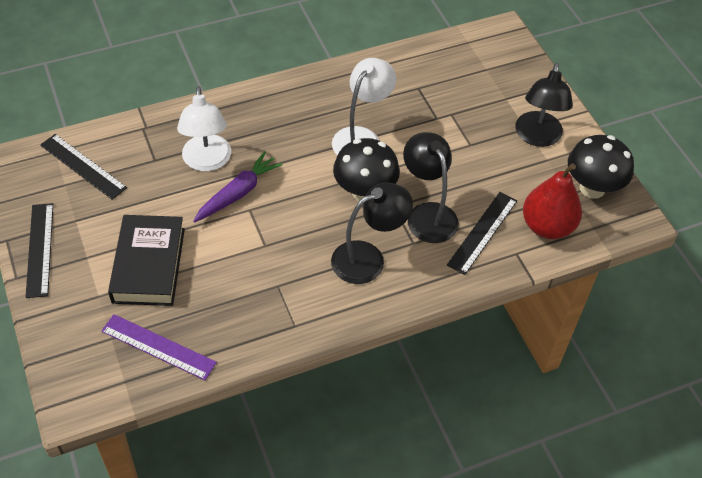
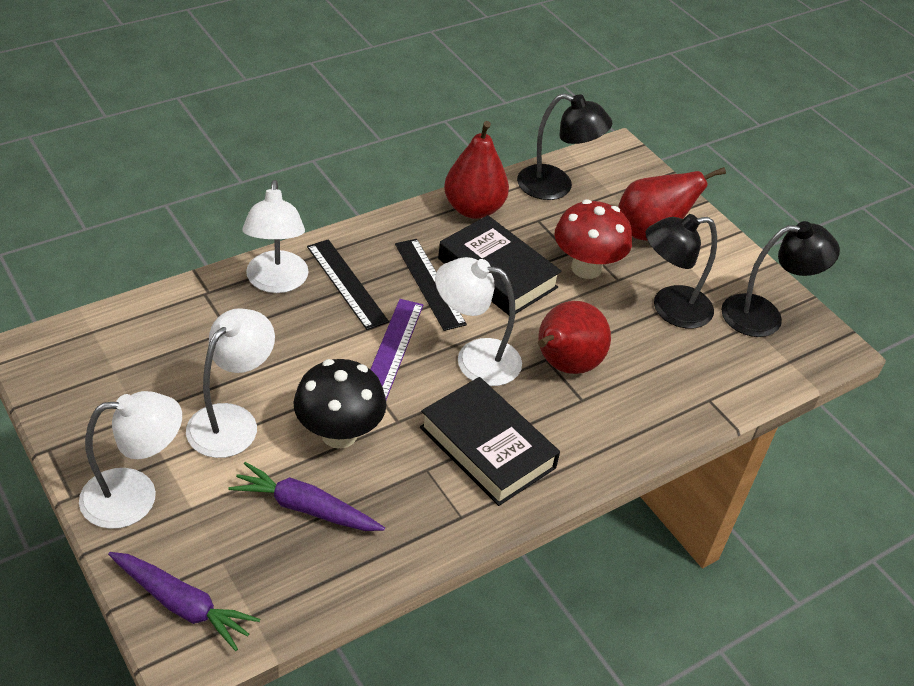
black book: [108,215,185,306] = 1 -> [420,377,560,506] [438,215,562,315] = 2
black mushroom: [333,138,400,201] [568,135,634,199] = 2 -> [293,359,386,449] = 1
black ruler: [26,203,53,298] [40,134,127,200] [447,192,517,275] = 3 -> [307,239,389,330] [395,239,467,331] = 2
purple carrot: [193,151,282,222] = 1 -> [108,552,260,651] [228,462,385,531] = 2
red mushroom: none = 0 -> [554,200,632,279] = 1
red pear: [523,163,582,239] = 1 -> [444,121,509,219] [538,301,611,374] [618,167,726,241] = 3
white lamp: [177,86,231,171] [332,58,396,155] = 2 -> [79,391,182,529] [186,308,275,458] [242,180,309,293] [435,257,522,386] = 4

